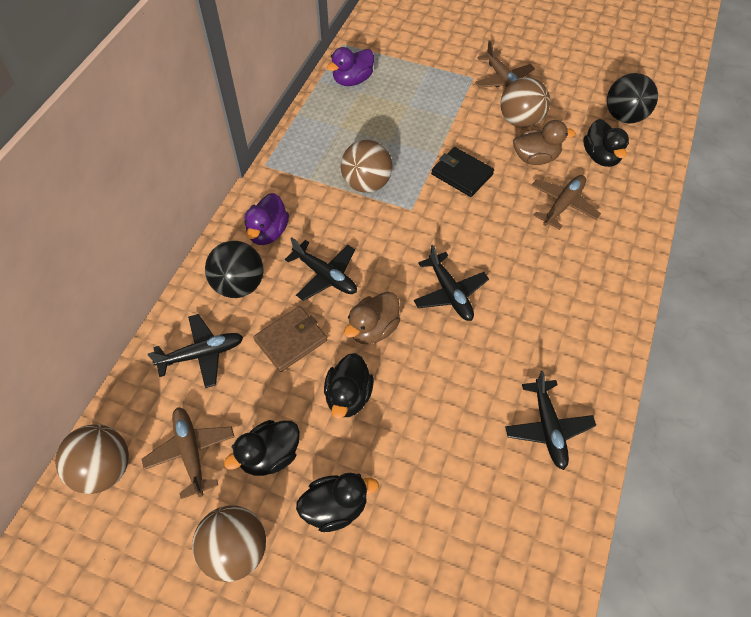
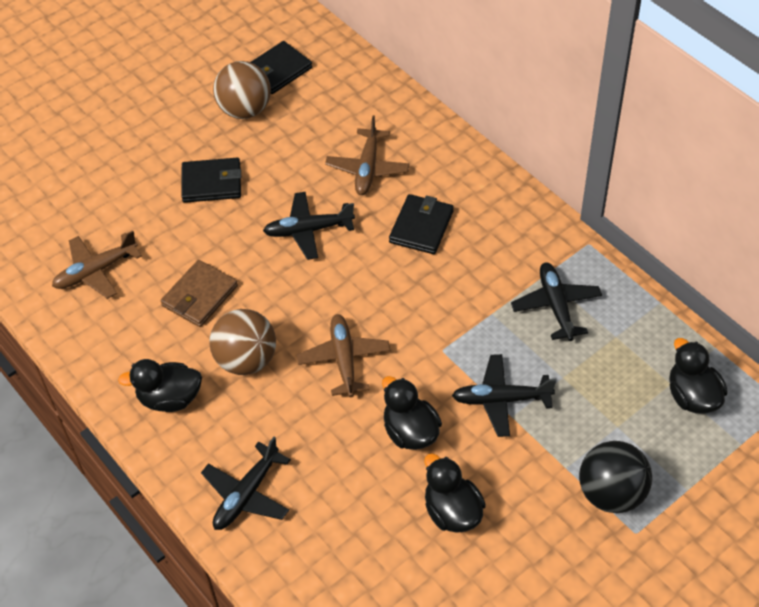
black ball: [205,241,264,298] [607,73,658,124] = 2 -> [579,441,652,513] = 1
black wallet: [431,147,494,197] = 1 -> [181,158,241,203] [250,41,312,94] [389,194,454,254] = 3
brown ball: [55,424,129,494] [192,506,266,582] [341,140,393,193] [500,77,550,128] = 4 -> [209,309,276,375] [213,61,271,119] = 2
brown duck: [344,292,400,344] [513,120,576,165] = 2 -> none = 0
purple duck: [244,193,289,245] [327,47,374,86] = 2 -> none = 0

